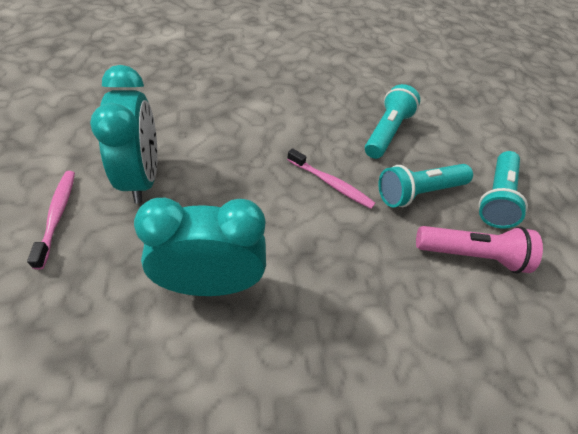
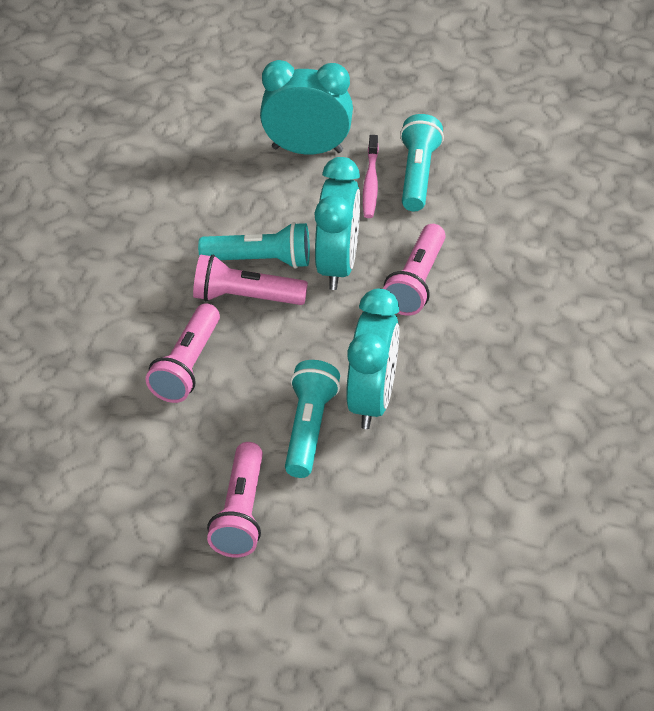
pink flashlight: [416,226,543,273] = 1 -> [146,303,220,403] [193,254,308,305] [207,442,263,557] [383,224,446,316] = 4
pink toothbrush: [27,171,75,269] [287,148,375,209] = 2 -> [363,135,379,218] = 1
turquoise clock: [90,65,157,204] [134,198,266,296] = 2 -> [260,60,353,155] [314,157,360,290] [346,289,399,429] = 3

